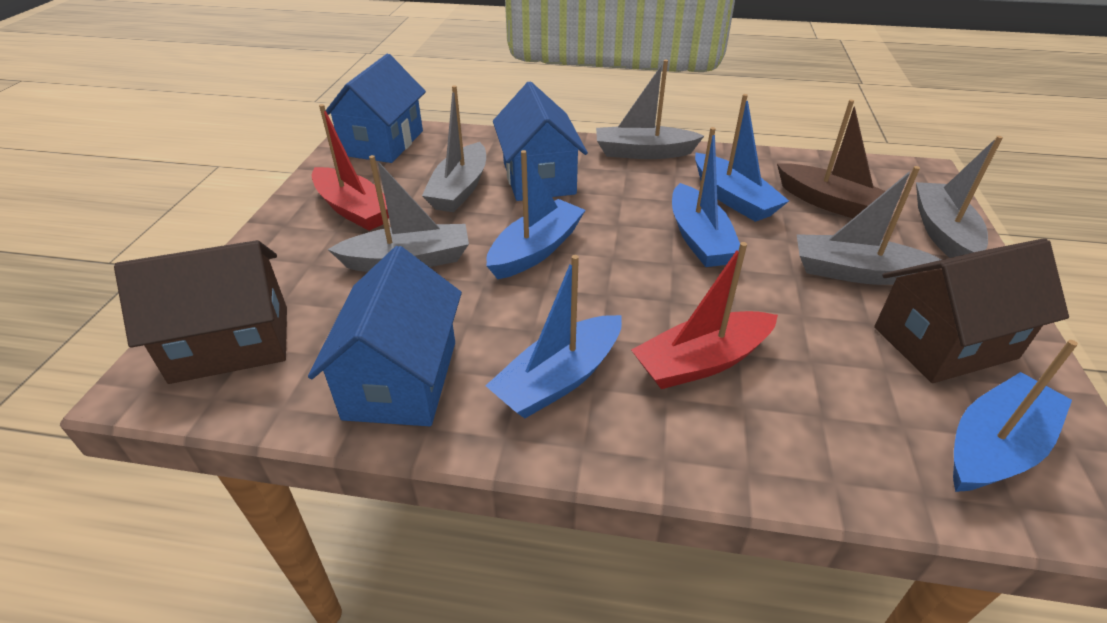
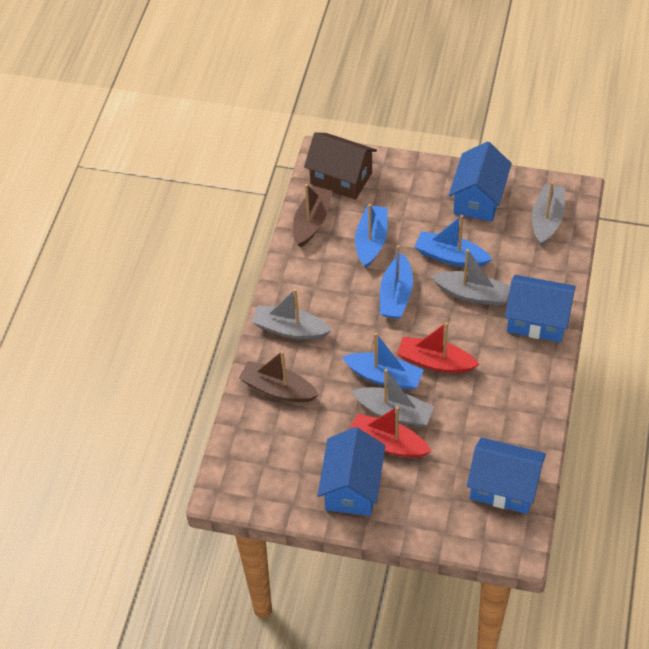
blue boat: [485,255,622,418] [487,150,586,279] [672,127,740,267] [695,94,789,222] [953,340,1078,492] = 5 -> [342,333,423,390] [355,204,388,268] [380,245,413,319] [415,215,492,267] = 4
blue house: [308,246,462,426] [326,54,426,163] [493,81,588,201] = 3 -> [317,427,385,516] [449,141,512,222] [467,437,546,514] [505,275,576,342] = 4
brown boat: [777,100,900,218] = 1 -> [239,351,319,402] [293,184,332,247] = 2
brown house: [114,240,287,384] [874,238,1069,383] = 2 -> [304,133,377,200] = 1
grey boat: [328,155,469,272] [422,85,486,212] [596,60,704,159] [797,166,942,285] [916,136,1003,258] = 5 -> [252,289,332,340] [352,369,434,427] [432,249,510,306] [532,182,565,246] = 4

